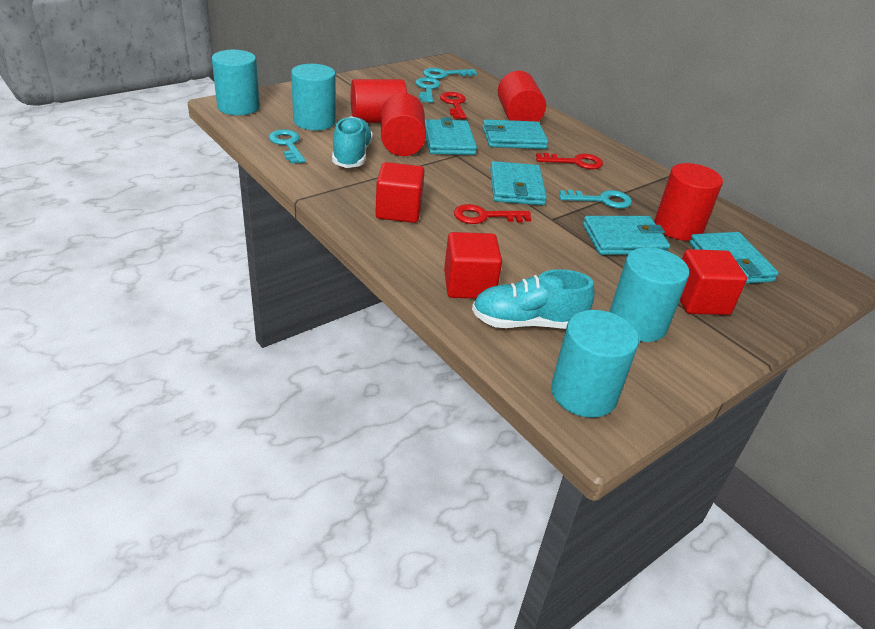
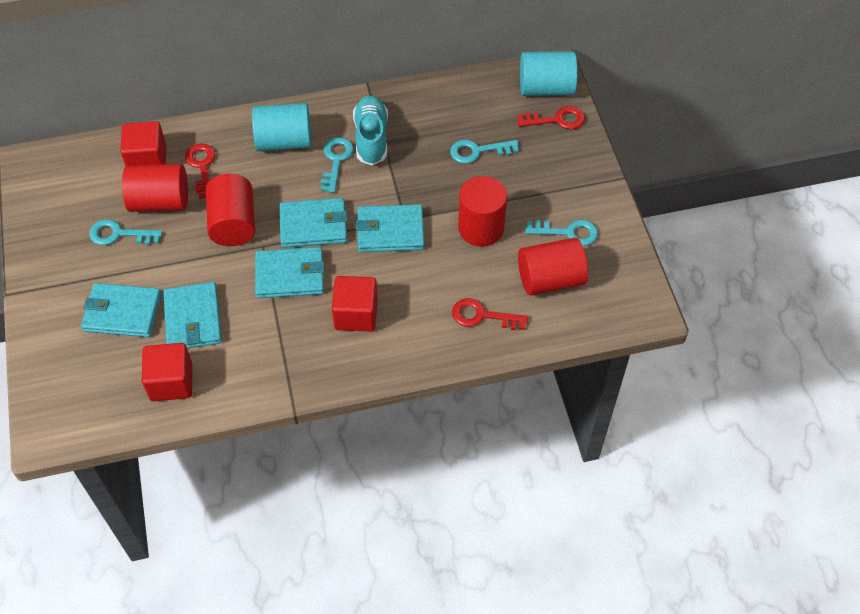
turquoise cylinder: [212,50,260,115] [291,64,336,130] [551,310,639,418] [609,247,689,342] = 4 -> [252,103,311,151] [520,51,577,96] = 2
turquoise shoe: [332,116,373,168] [472,269,594,329] = 2 -> [353,96,388,165] = 1

